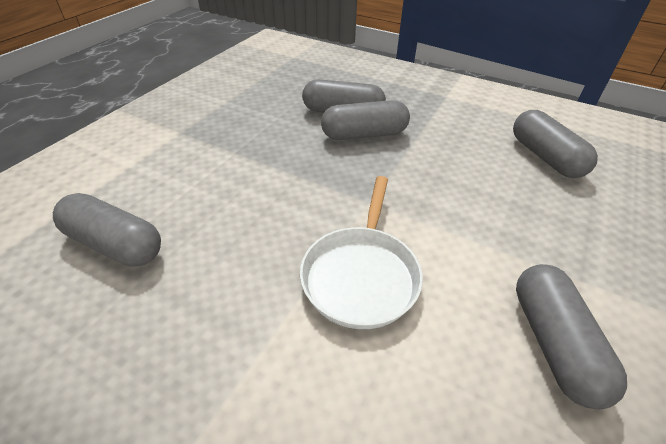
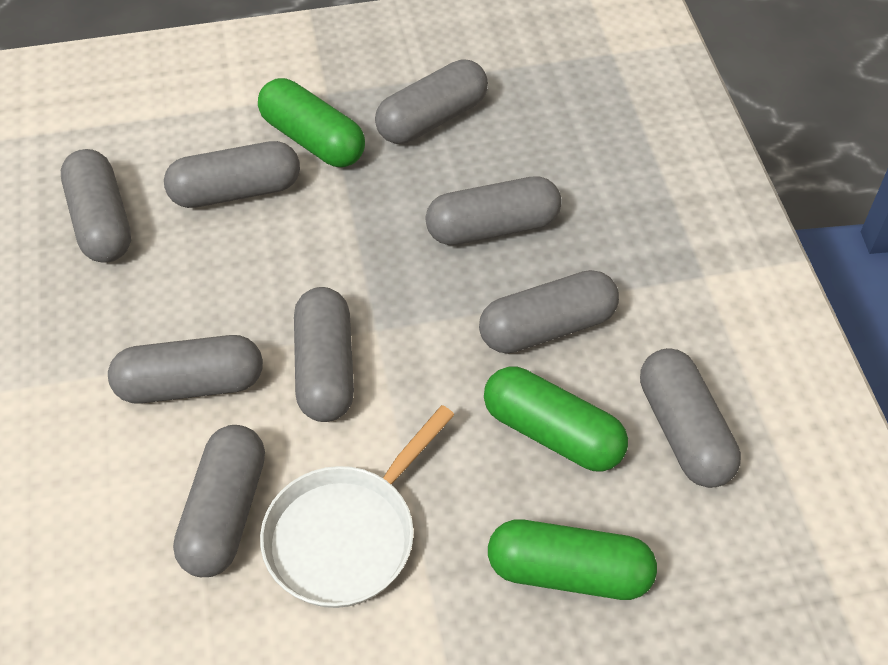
green capsule: none = 0 -> [258,78,365,167] [484,367,628,472] [488,520,657,600] = 3
grey capsule: [53,193,161,267] [302,79,386,113] [321,100,410,140] [513,110,598,178] [516,264,627,409] = 5 -> [61,149,131,263] [108,335,263,404] [164,141,300,208] [173,425,265,577] [294,287,354,422] [375,59,488,144] [425,176,562,245] [479,270,619,354] [640,348,741,488] = 9

